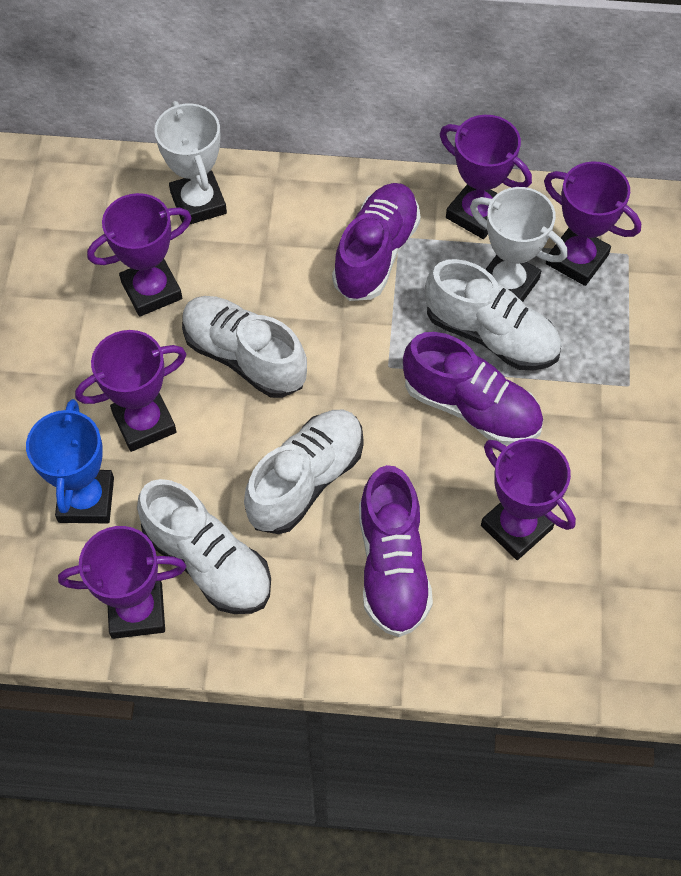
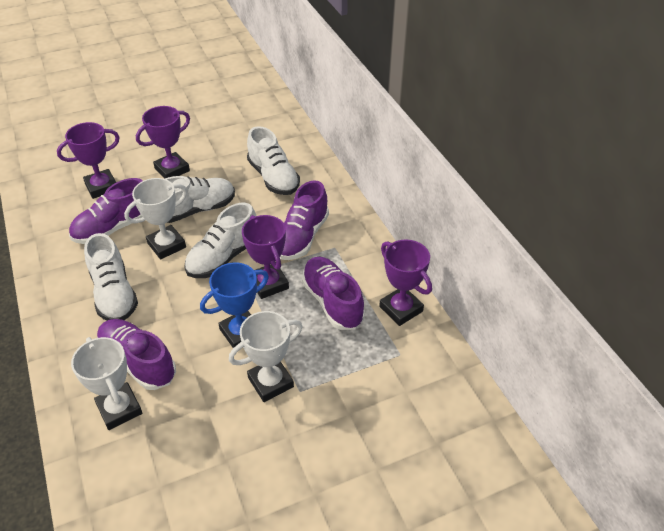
purple shoe: [332,183,421,301] [359,465,433,637] [403,332,543,445] = 3 -> [69,178,143,244] [97,319,176,390] [280,180,329,260] [302,257,365,330] = 4
purple trophy: [58,526,186,639] [75,330,186,452] [87,193,192,317] [440,115,532,239] [481,438,576,560] [544,161,641,286] = 6 -> [57,122,120,199] [136,106,190,178] [242,215,289,299] [379,239,432,326] = 4
white trophy: [154,101,227,225] [470,187,567,302] = 2 -> [71,337,142,430] [124,178,187,260] [229,311,303,402] = 3

